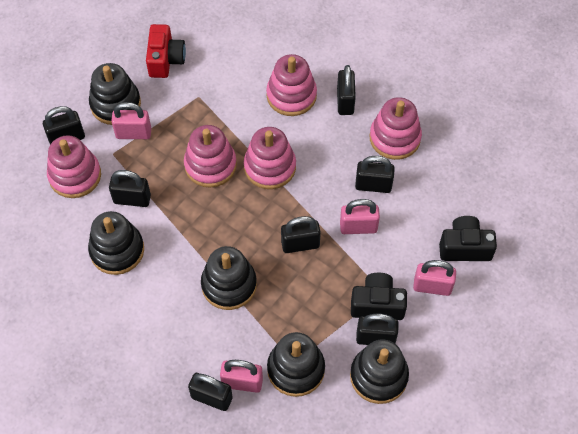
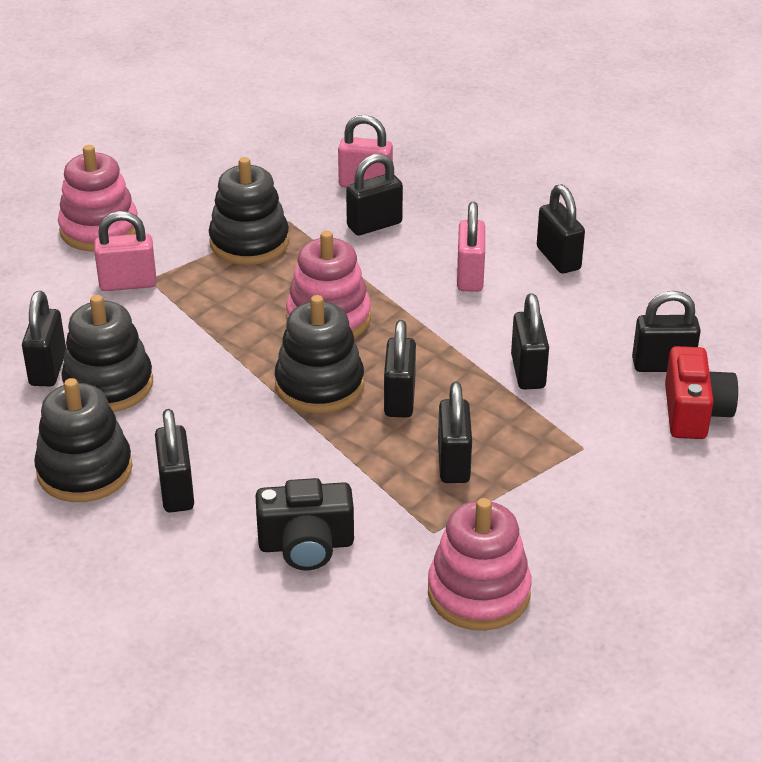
black camera: [351,273,407,320] [439,216,497,261] = 2 -> [255,478,354,570] = 1
black padlock: [43,106,85,144] [109,170,151,207] [188,373,233,411] [281,216,321,253] [337,65,356,115] [355,156,395,193] [356,314,399,345] = 7 -> [22,291,66,386] [155,409,194,513] [346,154,403,235] [384,320,416,418] [438,382,472,483] [511,293,549,389] [537,184,585,274] [632,291,701,372] = 8
black stacking toy: [88,211,144,275] [89,63,141,125] [201,246,257,310] [267,332,325,397] [350,339,409,404] = 5 -> [34,378,133,502] [61,295,153,412] [209,157,289,265] [275,295,364,413] = 4
pink padlock: [111,102,151,139] [220,360,263,393] [340,199,380,234] [413,260,456,296] = 4 -> [94,211,157,291] [338,115,393,187] [457,202,485,292] = 3
pink stacking toy: [47,135,101,198] [184,125,237,188] [244,127,296,189] [266,54,317,116] [370,97,422,160] = 5 -> [58,145,138,251] [286,231,371,338] [428,498,532,631] = 3

